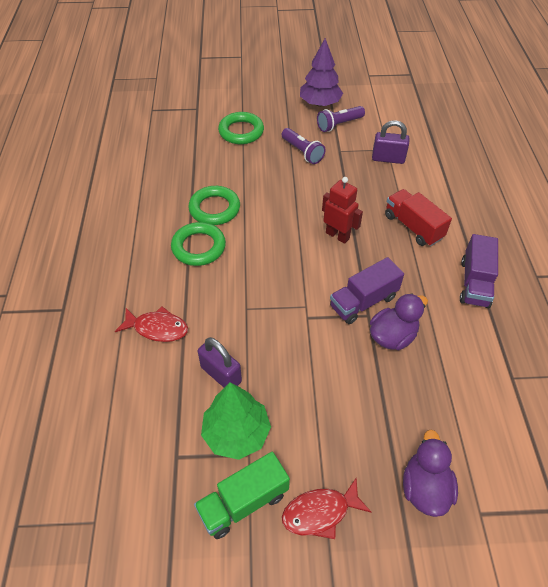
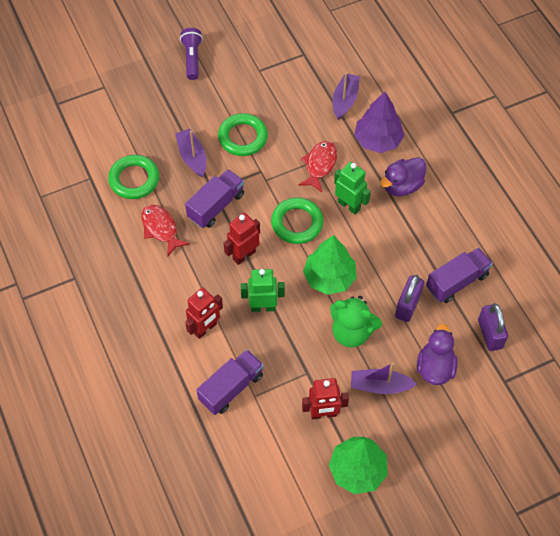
green robot: none = 0 -> [241,269,285,312] [334,162,371,215] = 2
green teddy bear: none = 0 -> [330,296,382,347] = 1
green tree: [201,382,271,460] = 1 -> [303,235,357,295] [329,436,388,494] = 2
green truck: [194,452,290,539] = 1 -> none = 0
purple boat: none = 0 -> [175,129,206,177] [333,73,360,120] [351,363,417,394] = 3
purple flashlight: [281,128,326,164] [317,106,365,132] = 2 -> [180,28,203,80] = 1
purple truck: [330,257,404,324] [460,234,498,308] = 2 -> [185,169,244,228] [196,349,264,415] [426,248,493,303] = 3
red robot: [322,177,363,244] = 1 -> [185,287,223,339] [224,213,260,265] [302,378,349,419] = 3
red truck: [385,189,452,246] = 1 -> none = 0

